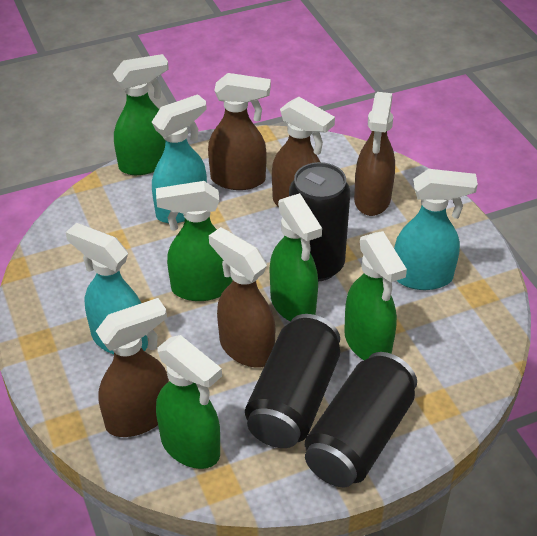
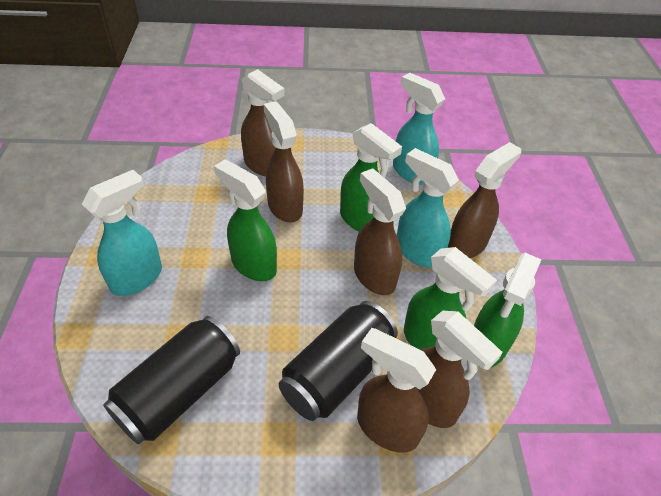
black can: [245,314,340,448] [289,162,350,281] [305,352,417,487] = 3 -> [103,316,240,445] [279,301,398,421] = 2
brown spray bottle: [96,298,169,437] [208,73,271,190] [209,227,275,368] [272,97,335,207] [354,92,395,216] = 5 -> [241,69,285,176] [264,101,304,222] [354,168,406,295] [357,328,436,452] [417,311,502,428] [447,142,521,258] = 6
green spray bottle: [113,54,169,175] [156,181,233,301] [156,335,222,469] [270,193,322,321] [344,231,407,360] = 5 -> [214,159,277,281] [340,123,402,231] [404,247,497,349] [474,253,542,368] = 4

